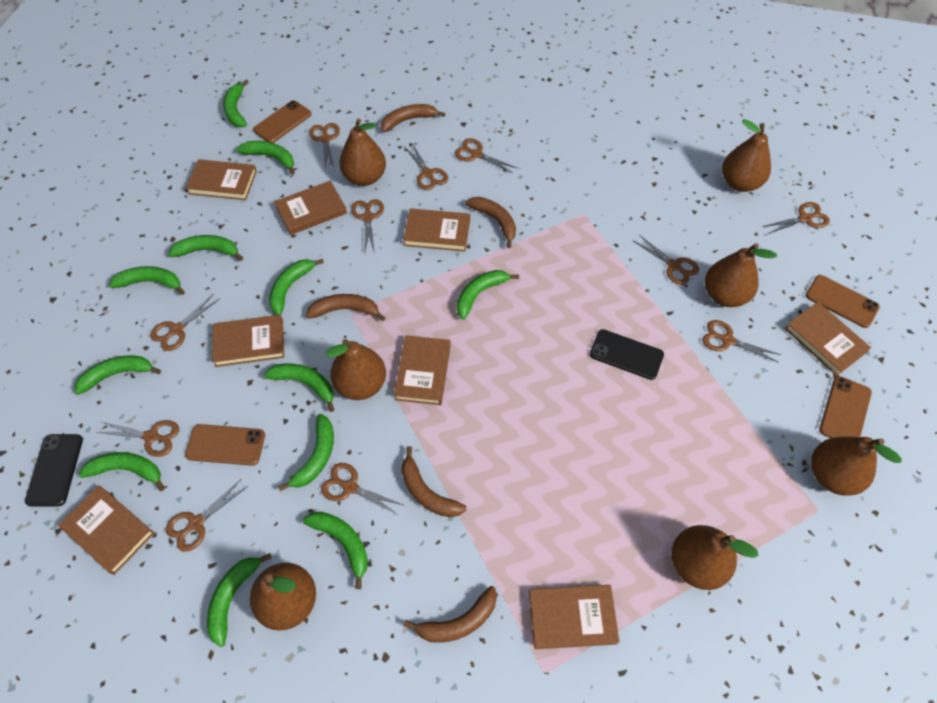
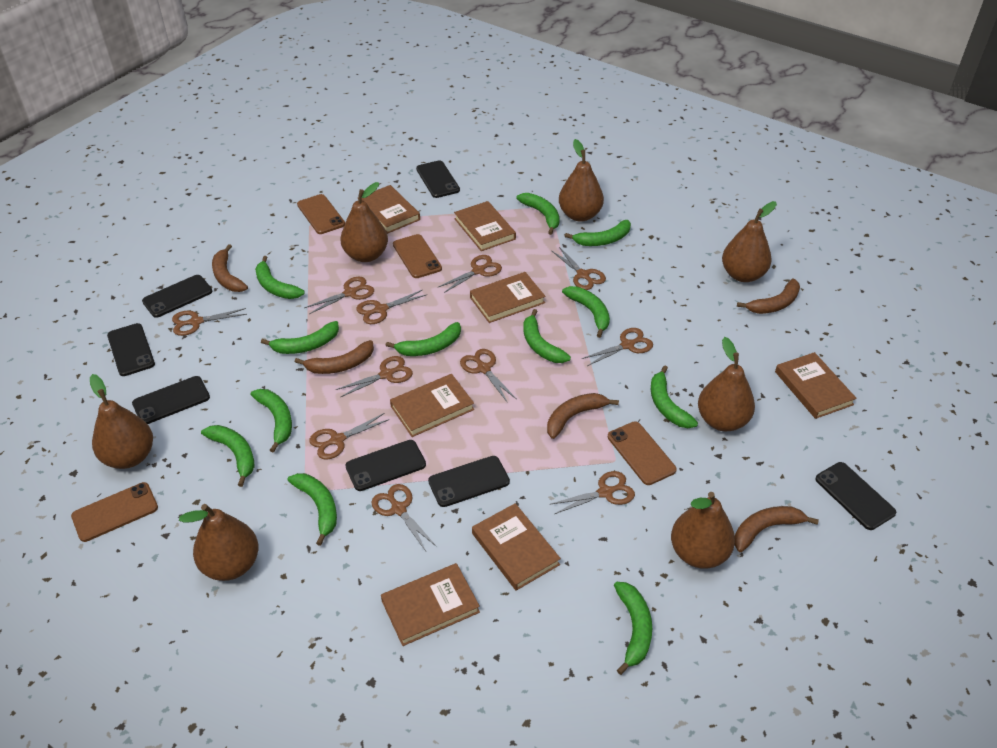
black phone: [25,434,83,507] [590,329,664,380] = 2 -> [107,323,155,376] [132,376,210,424] [142,275,212,318] [345,440,426,491] [416,160,460,198] [428,456,510,507] [815,462,896,530] = 7
brown book: [58,485,154,575] [186,159,257,200] [212,315,284,367] [274,181,347,235] [394,335,451,405] [403,208,470,252] [529,585,619,649] [784,302,871,376] = 8 -> [361,185,420,234] [381,563,480,646] [390,374,474,437] [454,201,516,251] [470,272,545,323] [472,503,561,591] [775,352,857,419] = 7

